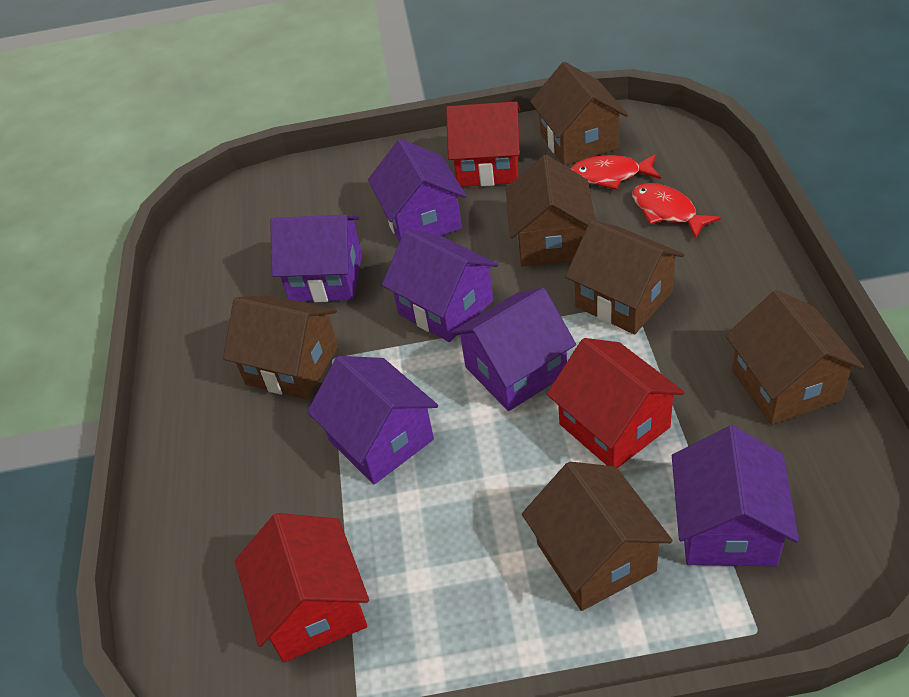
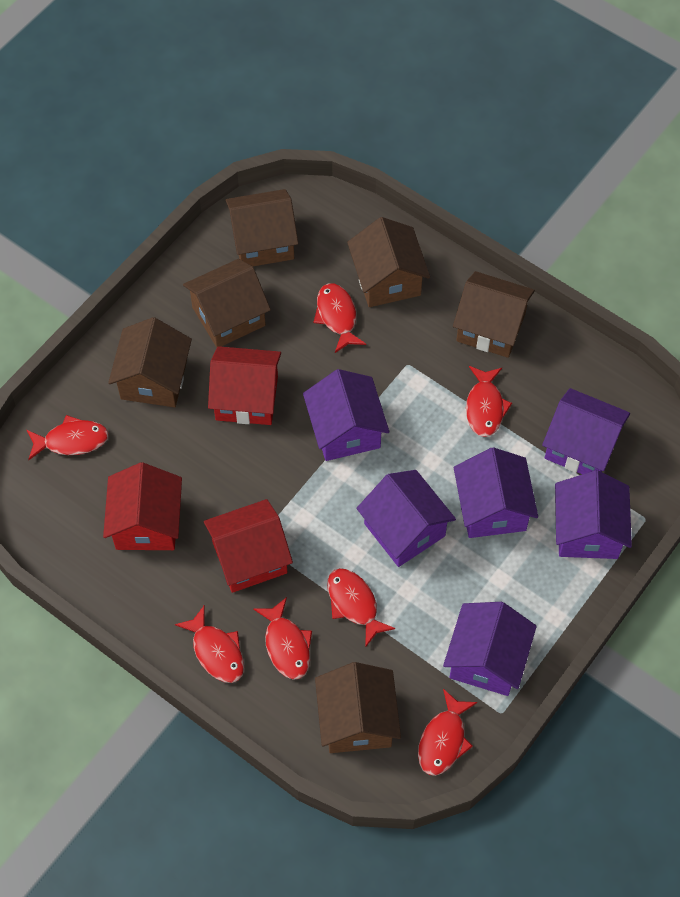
red fish: [570,154,661,190] [632,183,721,239] = 2 -> [27,415,109,460] [175,605,244,683] [253,597,312,680] [313,283,366,353] [327,568,396,646] [418,689,477,776] [466,366,512,437] = 7

